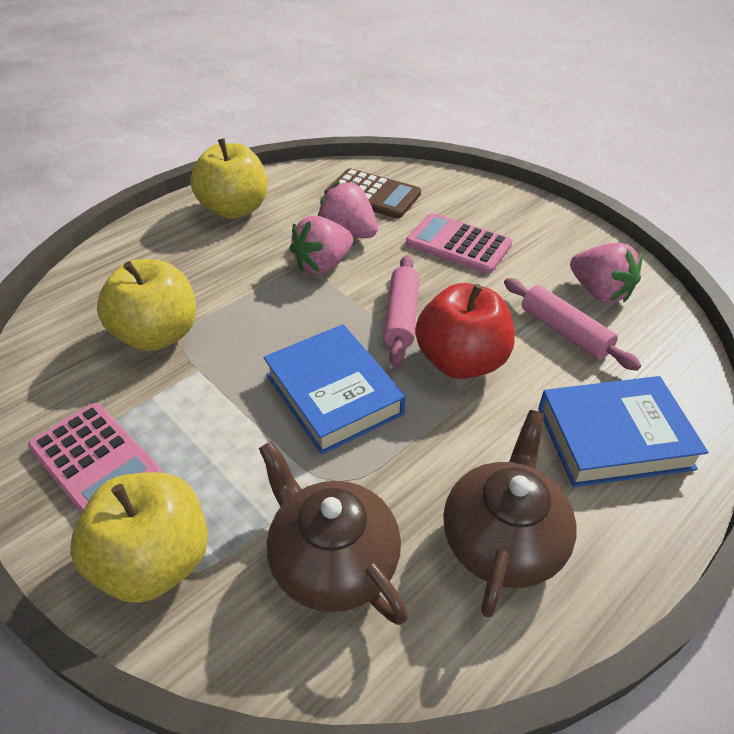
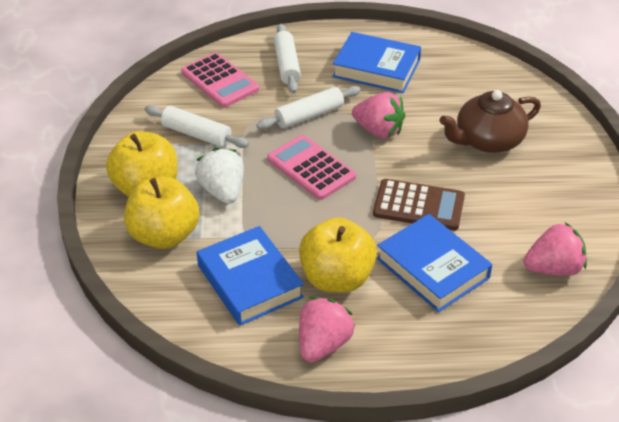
blue book: [263,324,406,455] [538,376,708,487] = 2 -> [197,226,304,326] [332,32,421,93] [376,214,492,312] = 3
brown teapot: [259,441,408,625] [443,410,577,617] = 2 -> [440,90,541,153] = 1
pink rolling pin: [384,255,419,367] [504,278,641,371] = 2 -> none = 0
red apple: [415,283,515,379] = 1 -> none = 0
white rolling pin: none = 0 -> [145,105,249,148] [256,86,361,130] [274,24,301,93] = 3
white strawberry: none = 0 -> [195,148,244,204] = 1

